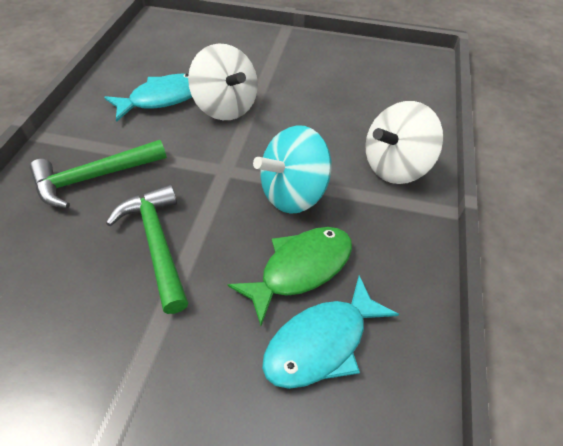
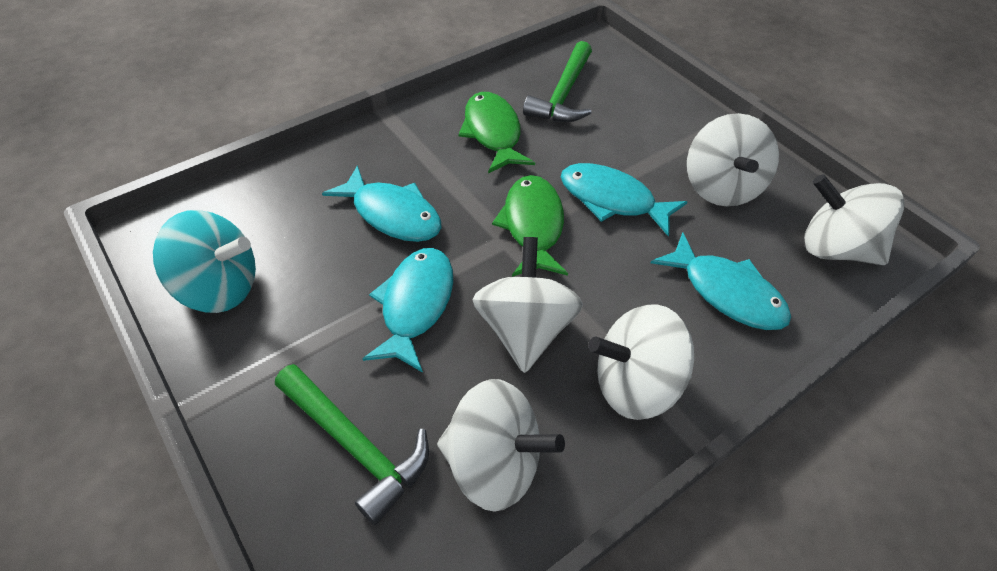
green fish: [227,227,352,326] = 1 -> [458,92,535,173] [492,175,568,277] = 2
turquoise fish: [104,74,192,122] [262,275,399,389] = 2 -> [322,165,442,242] [363,248,453,373] [561,163,687,237] [651,232,791,330] = 4
white spinning top: [188,44,258,120] [366,101,443,184] = 2 -> [437,379,565,512] [472,237,583,373] [588,305,694,420] [687,113,779,207] [804,174,905,265] = 5

